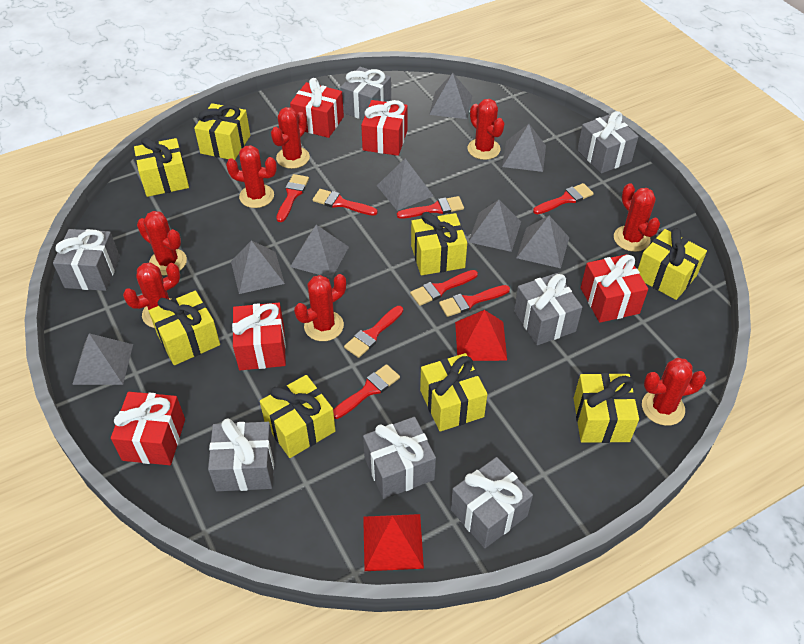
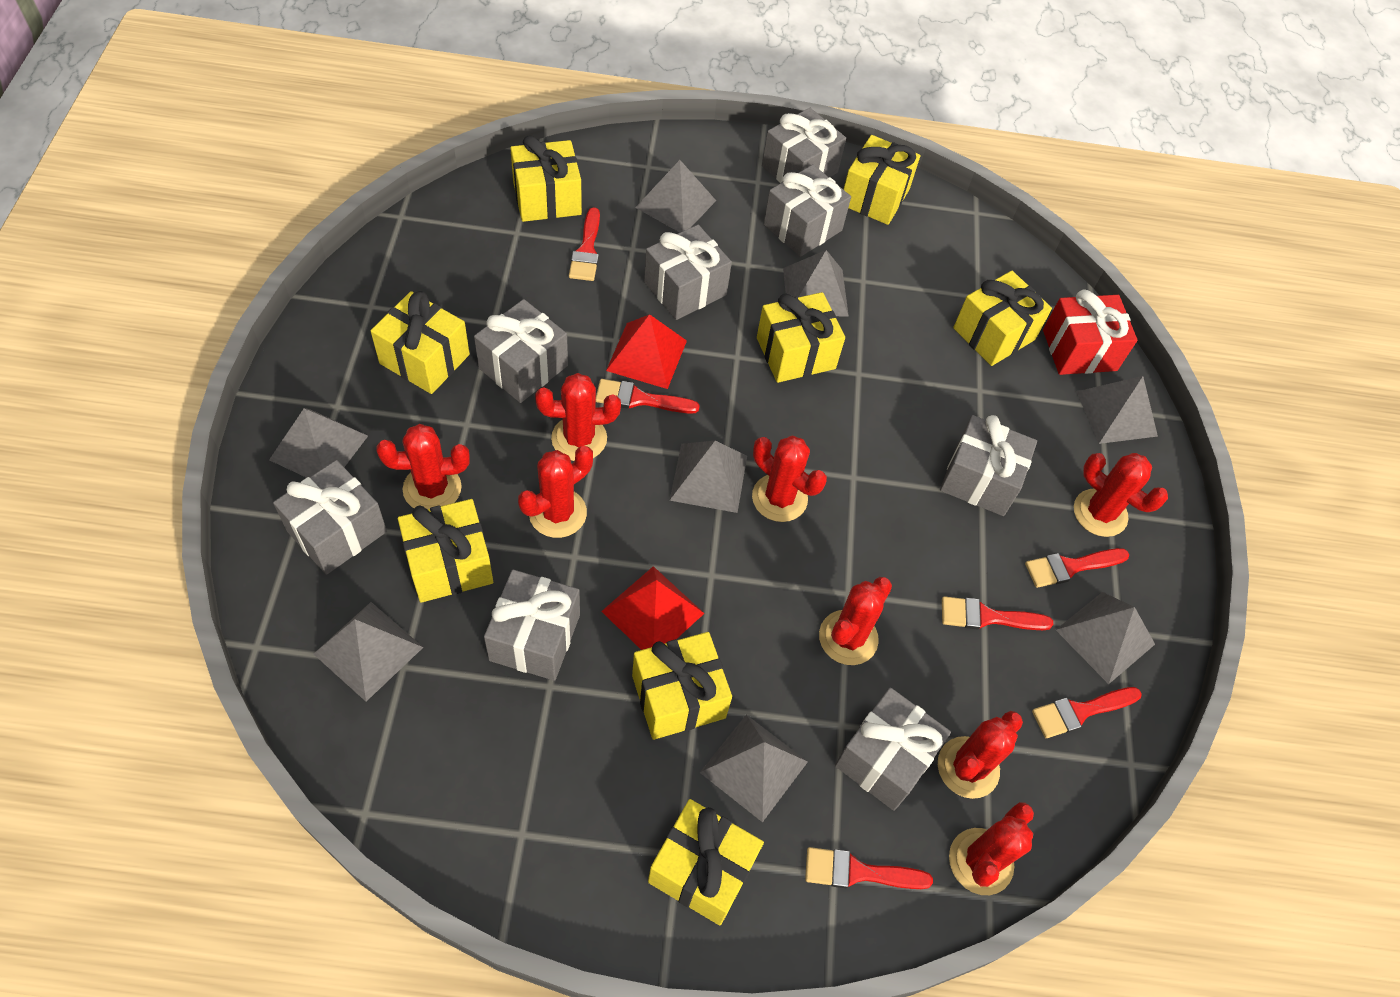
grey gift: [53,229,120,291] [208,419,274,491] [340,67,391,120] [363,417,436,499] [451,457,533,548] [514,273,582,345] [577,111,639,174] = 7 -> [273,460,387,575] [474,299,568,403] [484,570,580,681] [644,225,732,320] [762,108,846,183] [764,164,851,257] [835,687,951,811] [940,415,1037,516] = 8
red brush: [276,174,309,222] [312,189,378,216] [333,364,400,419] [344,306,403,358] [397,196,464,219] [410,270,478,306] [439,285,510,317] [533,183,594,214] = 8 -> [569,208,600,281] [596,379,700,414] [805,847,933,889] [942,596,1053,630] [1025,548,1129,588] [1032,687,1142,738] = 6
red gift: [111,392,185,465] [232,303,286,370] [290,78,344,138] [361,100,408,156] [581,254,648,323] = 5 -> [1043,289,1138,375] = 1

